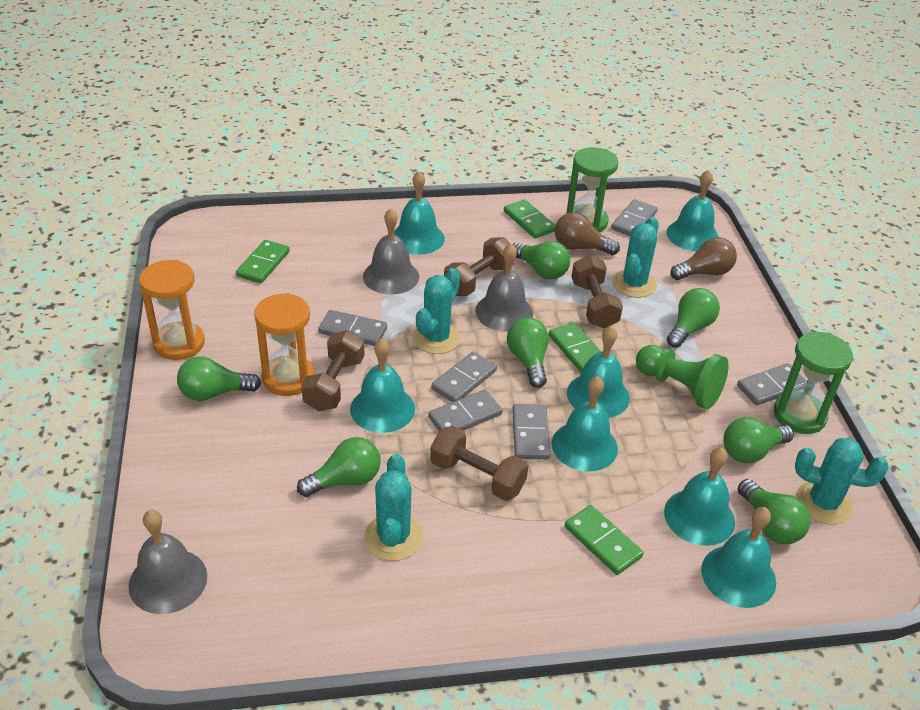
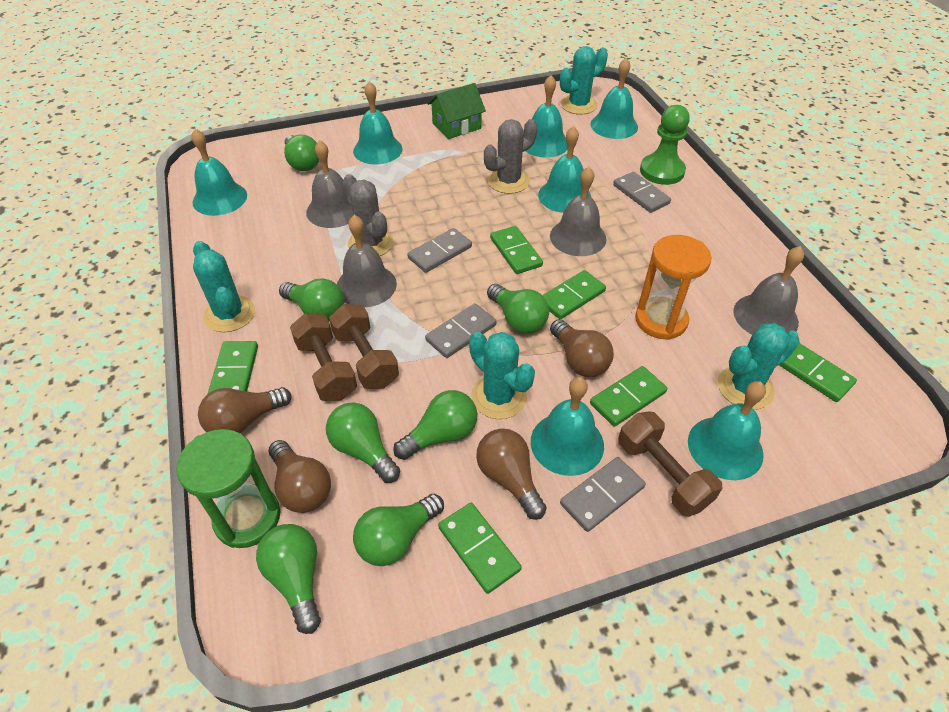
brown dumbbell: [301,330,365,411] [430,426,528,501] [444,237,514,296] [572,255,623,329] = 4 -> [290,313,357,401] [329,304,399,389] [618,411,722,517] = 3
brown light bulb: [555,212,620,255] [670,237,737,280] = 2 -> [198,387,291,433] [269,440,331,513] [476,429,547,520] [550,319,614,377] = 4
green domino: [236,240,290,284] [504,199,556,238] [549,322,601,372] [565,505,644,575] = 4 -> [208,341,258,393] [438,503,522,594] [490,226,543,274] [543,270,606,319] [590,366,667,427] [779,343,857,402] = 6
green hourglass: [566,147,618,232] [774,332,853,434] = 2 -> [176,429,281,548] = 1
green house: none = 0 -> [427,83,486,139] = 1
grey bell: [128,510,207,614] [363,208,419,295] [475,243,533,331] = 3 -> [306,140,353,228] [337,215,397,307] [550,167,606,256] [733,246,804,335] = 4
grey cactus: none = 0 -> [343,174,394,256] [484,119,537,194] = 2
grey domino: [318,310,387,346] [428,390,502,431] [431,352,497,402] [512,404,550,460] [611,199,657,236] [737,363,807,405] = 6 -> [407,228,472,273] [425,303,496,358] [560,457,646,532] [613,172,671,213] = 4
orange hourglass: [139,260,205,360] [254,293,315,396] = 2 -> [635,235,712,340] = 1

